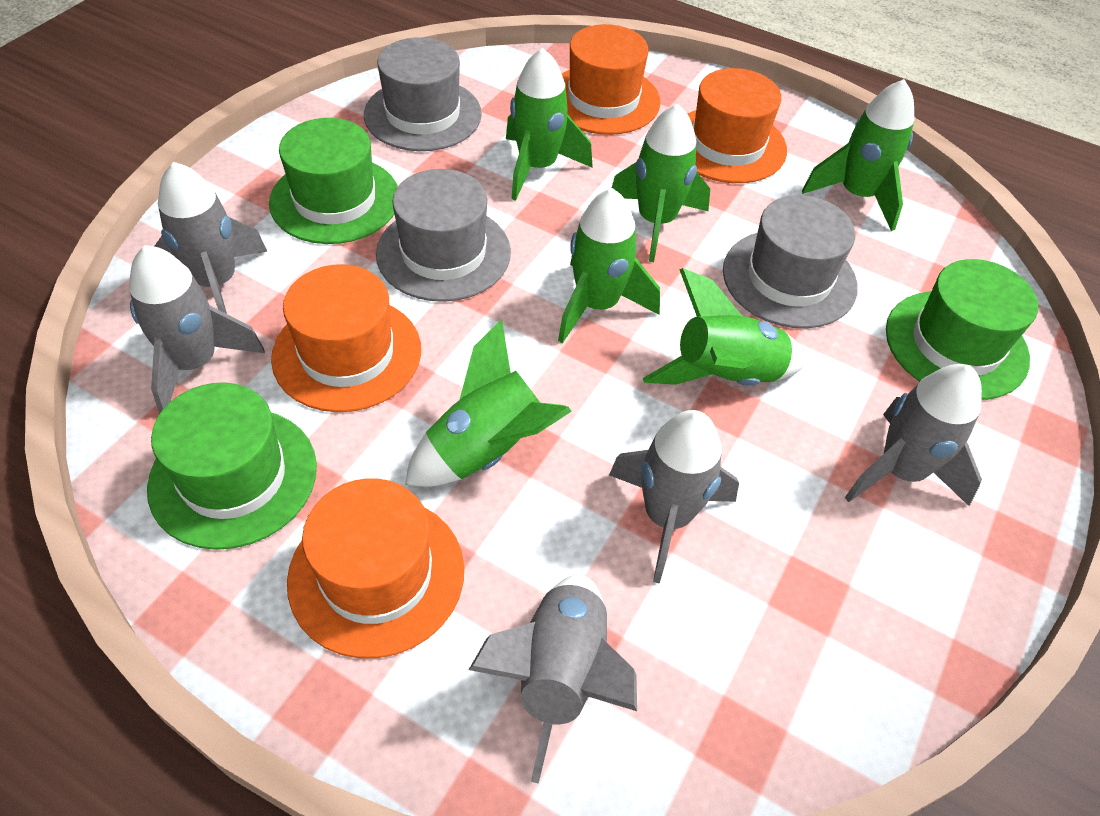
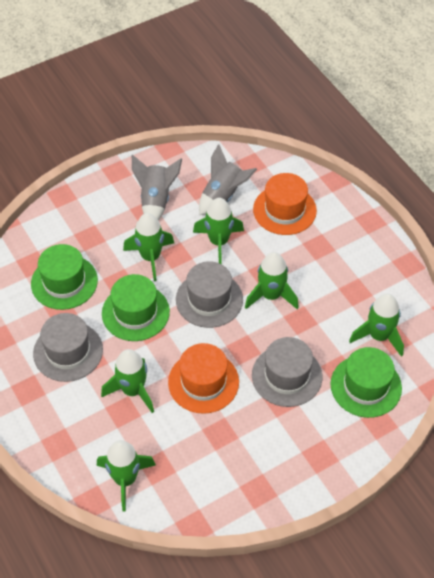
grey rocket: [129,245,265,414] [154,162,268,314] [469,575,637,784] [609,410,739,584] [845,364,982,506] = 5 -> [132,155,182,221] [199,144,257,215] = 2
orange hat: [271,264,421,412] [287,478,464,658] [562,24,661,135] [688,68,787,183] = 4 -> [168,343,239,414] [253,173,317,235] = 2

